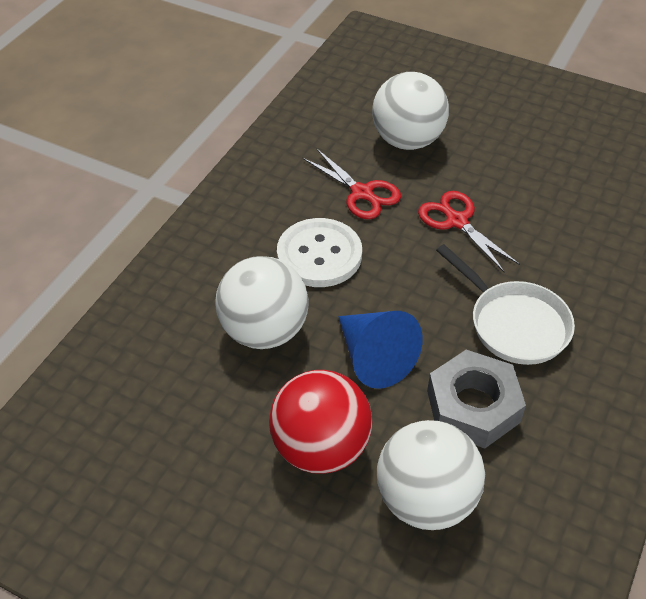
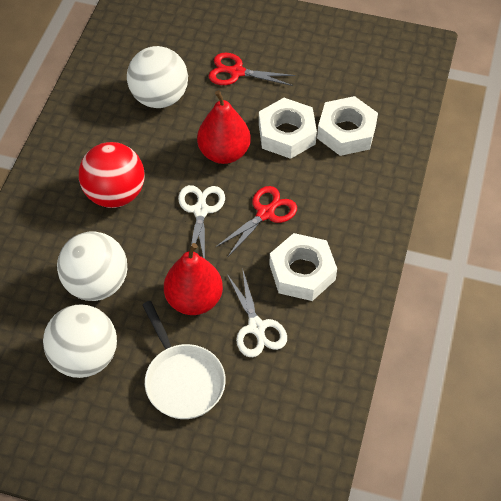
blue cone: [338,311,423,389] = 1 -> none = 0
grey nut: [427,350,526,449] = 1 -> none = 0
red pear: none = 0 -> [164,243,223,315] [197,90,251,164] = 2
white button: [277,218,362,287] = 1 -> none = 0
white nut: none = 0 -> [259,98,317,159] [269,233,337,301] [317,96,378,156] = 3
white scissors: none = 0 -> [178,185,225,259] [227,268,287,357] = 2

